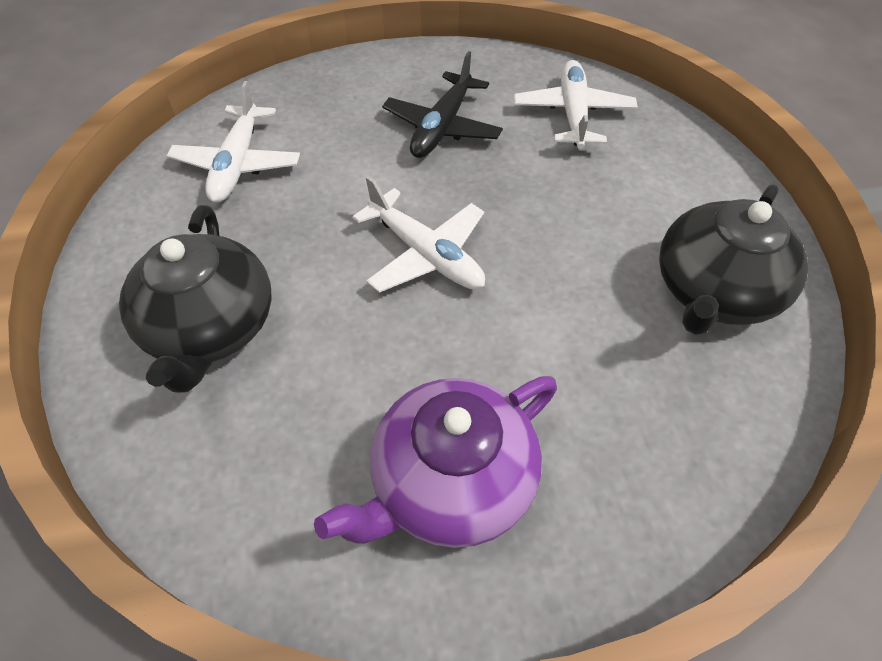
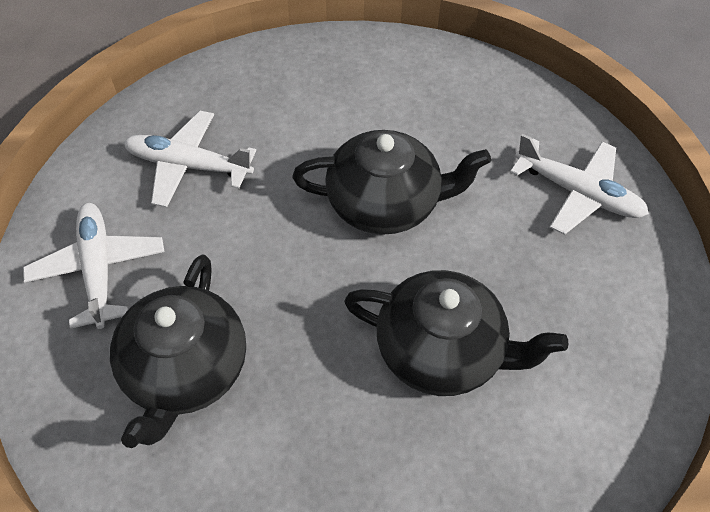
black plane: [382,51,503,158] = 1 -> none = 0
black teapot: [119,205,272,393] [659,184,808,335] = 2 -> [110,254,246,448] [292,130,491,235] [344,270,568,396] = 3
purple teapot: [314,376,557,548] = 1 -> none = 0

